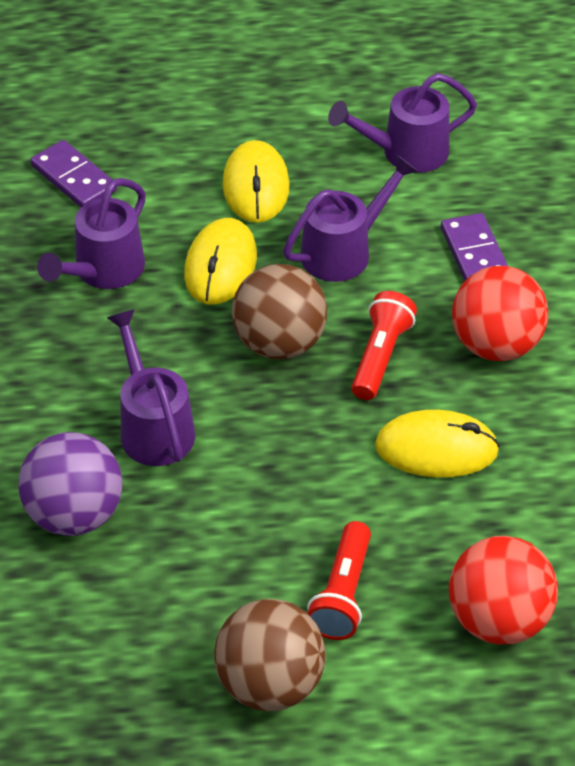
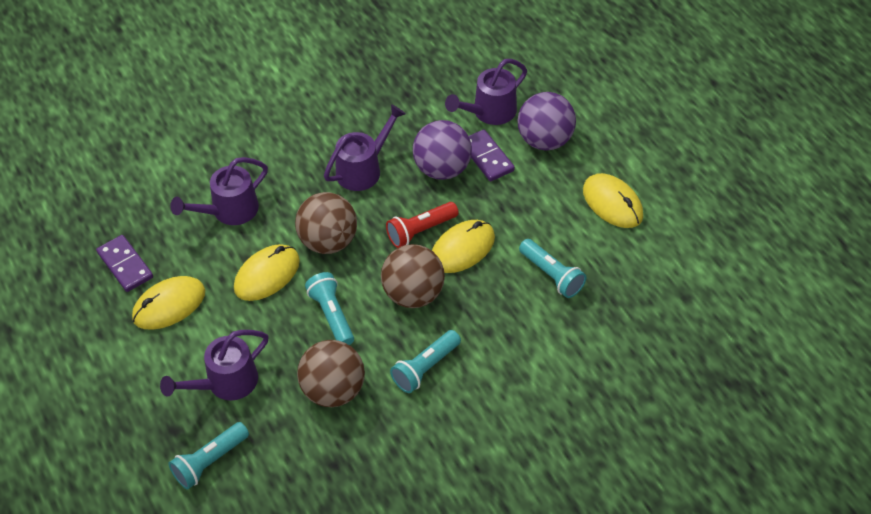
brown ball: [214,599,326,711] [232,264,327,360] = 2 -> [295,192,357,254] [297,340,365,407] [381,244,445,308] = 3
purple ball: [18,432,122,536] = 1 -> [413,120,472,180] [518,92,576,151] = 2
red ball: [449,536,558,644] [452,266,548,361] = 2 -> none = 0
red flashlight: [307,521,371,640] [351,291,417,400] = 2 -> [386,202,459,248] = 1
turquoise flashlight: none = 0 -> [168,422,249,490] [305,272,354,345] [390,330,461,393] [519,239,586,298] = 4
yellow mouse: [184,218,257,304] [222,140,290,223] [375,410,500,478] = 3 -> [132,276,205,330] [234,244,300,301] [432,220,495,273] [583,173,643,228] = 4

